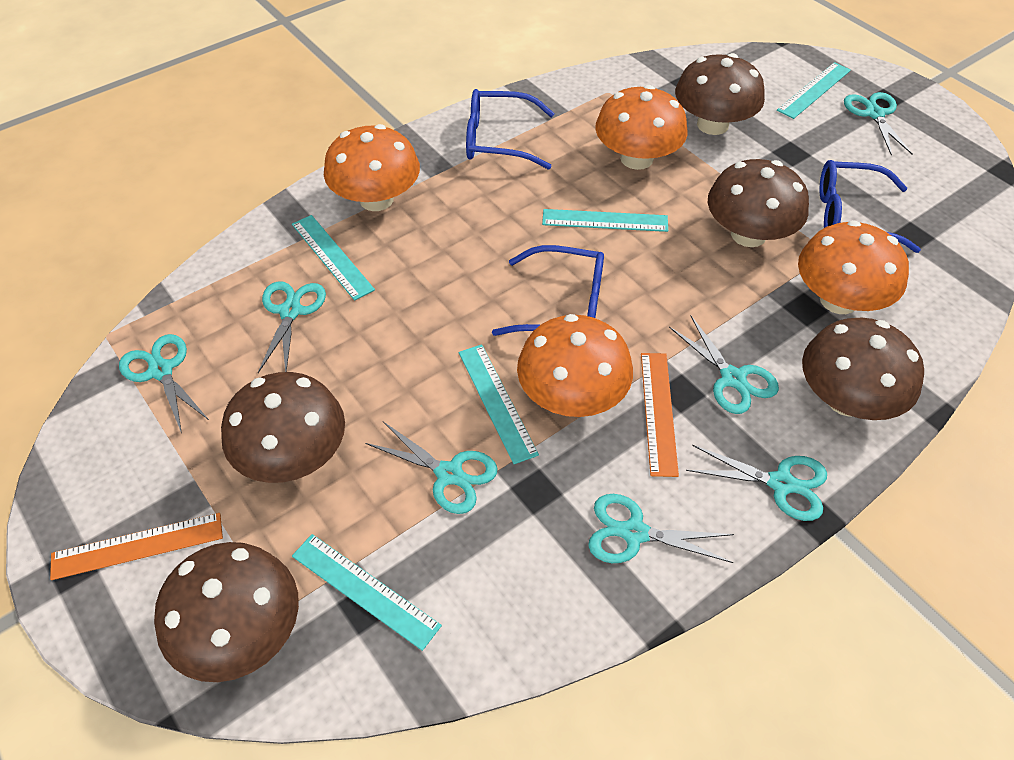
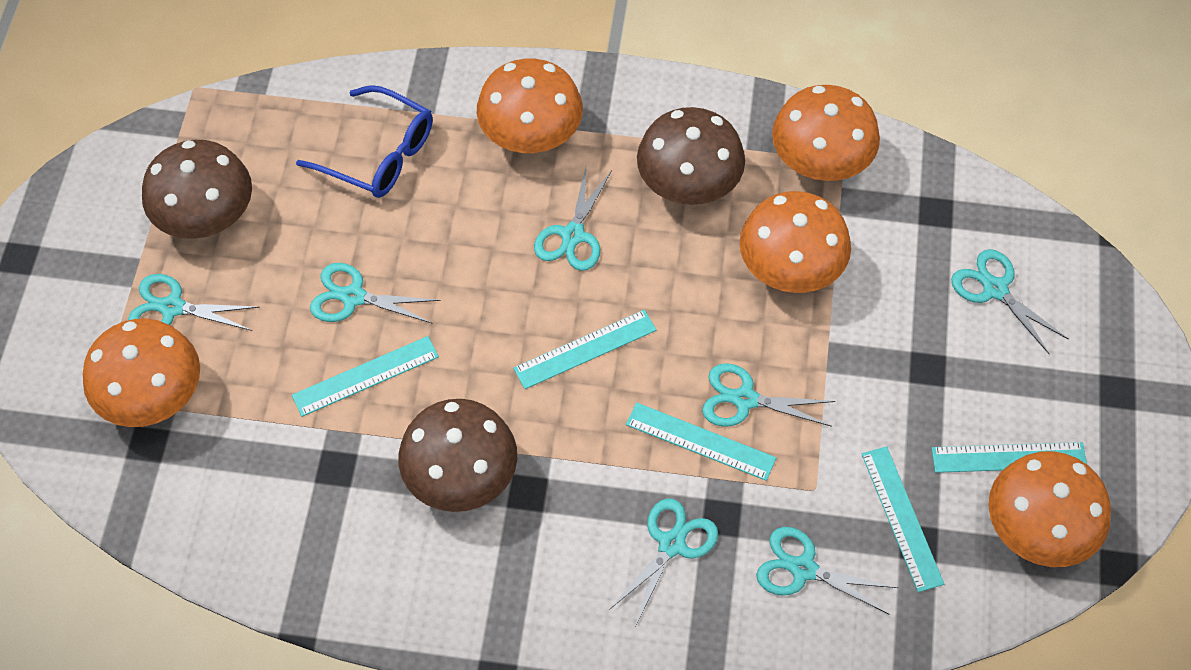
blue glasses: [466,89,555,170] [492,245,604,336] [819,160,921,253] = 3 -> [296,85,433,198] = 1
brown mushroom: [154,542,299,682] [221,372,345,483] [675,53,765,135] [708,159,809,247] [802,318,924,420] = 5 -> [142,140,252,239] [398,399,517,512] [637,107,745,205] = 3
orange mushroom: [324,124,420,211] [517,314,633,417] [595,85,688,170] [798,220,909,314] = 4 -> [83,319,200,427] [477,59,583,153] [740,191,851,293] [772,85,880,181] [988,451,1111,567] = 5
orange ruler: [50,513,223,580] [641,353,679,477] = 2 -> none = 0

